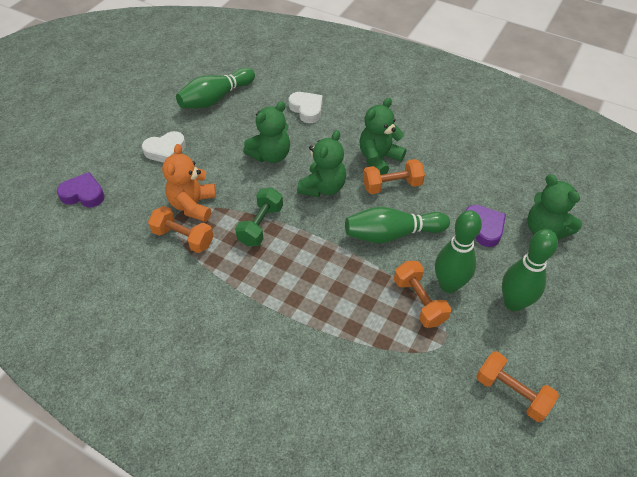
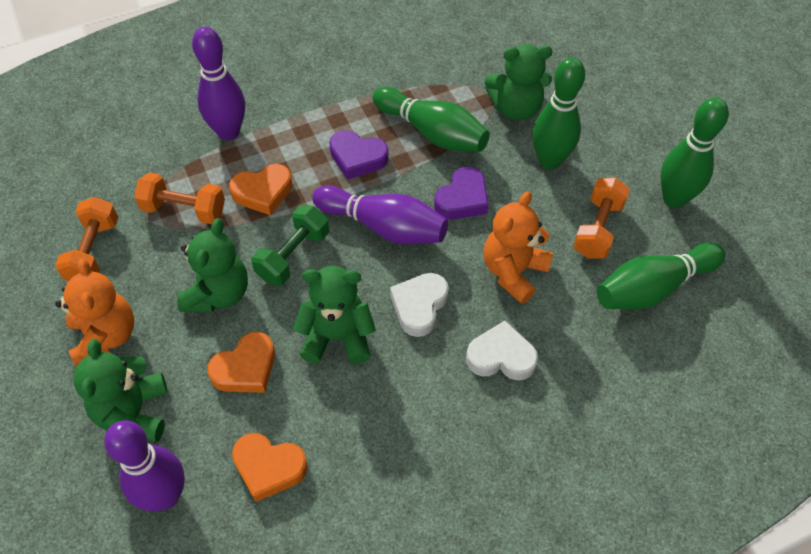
orange dumbbell: [148,206,214,253] [363,159,425,194] [394,261,451,328] [476,351,559,422] = 4 -> [55,197,118,281] [134,172,225,224] [573,177,630,258] = 3
orange heart: none = 0 -> [207,332,275,393] [229,164,292,215] [232,433,308,502] = 3
orange teddy bear: [162,144,216,222] = 1 -> [55,258,134,367] [483,191,553,304] = 2
purple bowling pin: none = 0 -> [104,421,185,511] [192,27,245,140] [312,185,448,244] = 3

